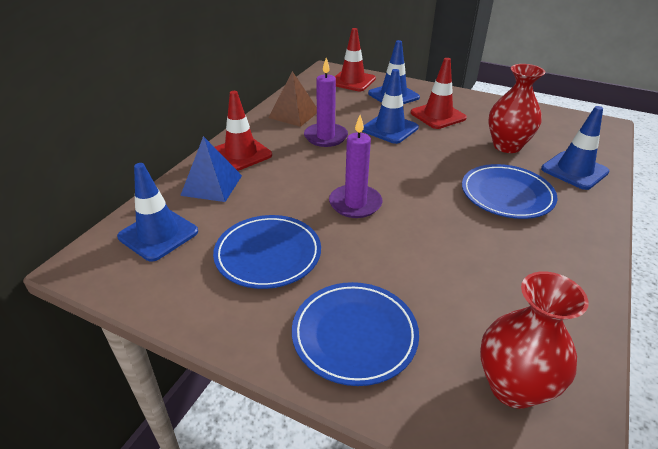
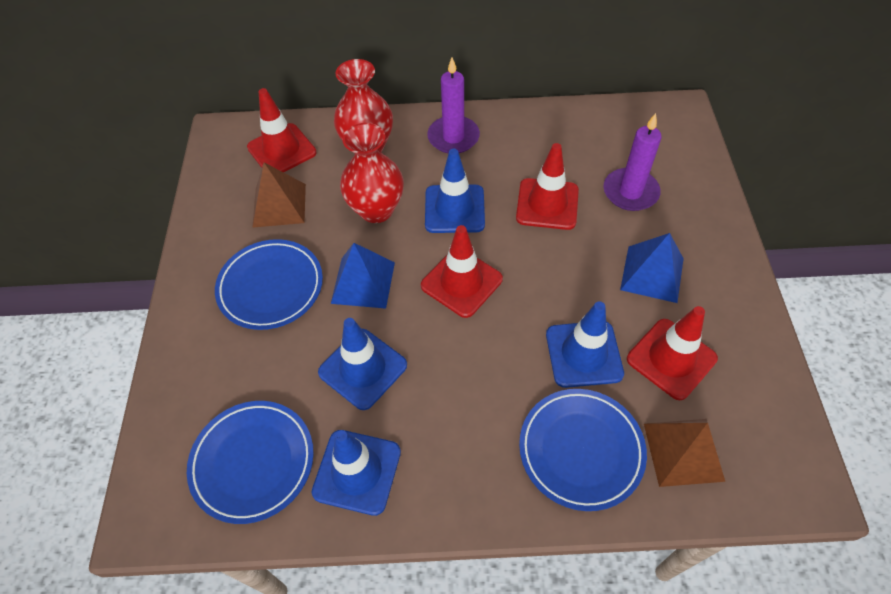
blue pyramid: [180,136,242,202] = 1 -> [331,243,395,309] [620,233,684,303] = 2
brown pyramid: [268,71,317,127] = 1 -> [252,162,306,228] [644,419,725,487] = 2
red traffic cone: [215,91,272,171] [335,28,376,91] [410,58,467,129] = 3 -> [247,88,316,173] [421,225,503,318] [516,143,579,230] [627,306,718,400] = 4

